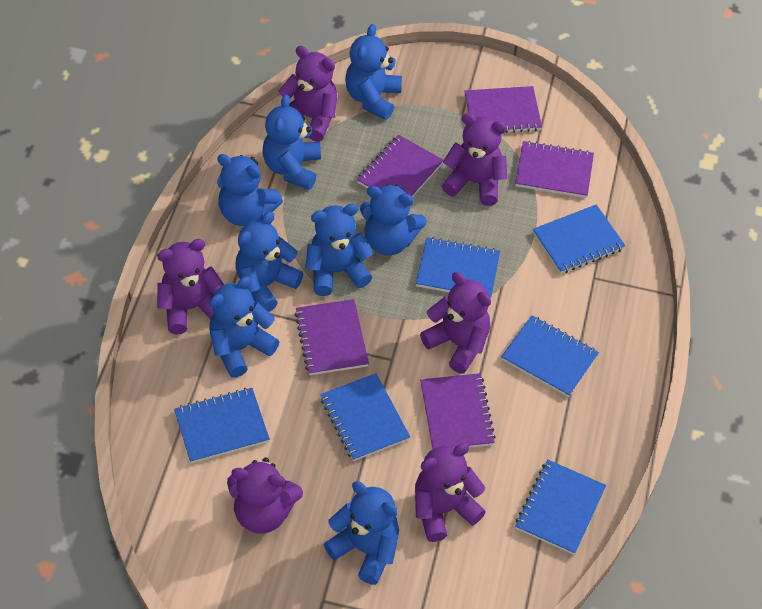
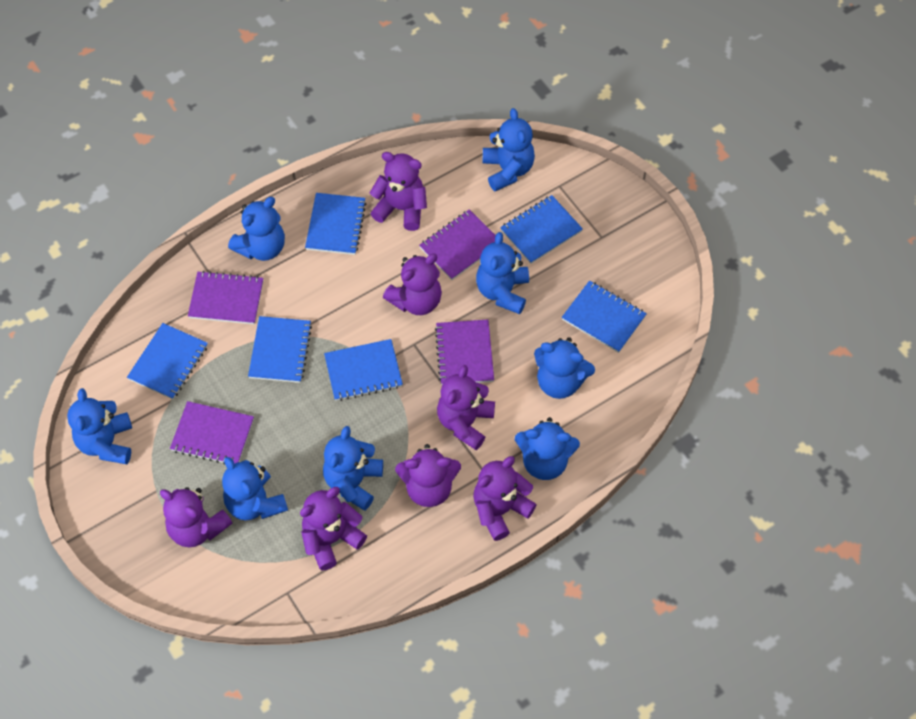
purple notebook: [295,299,369,375] [357,135,444,197] [420,373,496,450] [465,86,542,133] [515,141,594,198] = 5 -> [170,401,254,464] [188,271,263,324] [419,209,496,280] [435,320,494,385] = 4
purple teddy bear: [157,239,224,334] [227,457,303,534] [278,46,337,142] [415,443,486,542] [420,272,491,374] [442,113,507,206] = 6 -> [160,487,232,547] [300,487,367,570] [370,152,427,231] [383,254,442,315] [395,444,461,507] [437,365,495,450] [473,456,537,541] = 7

